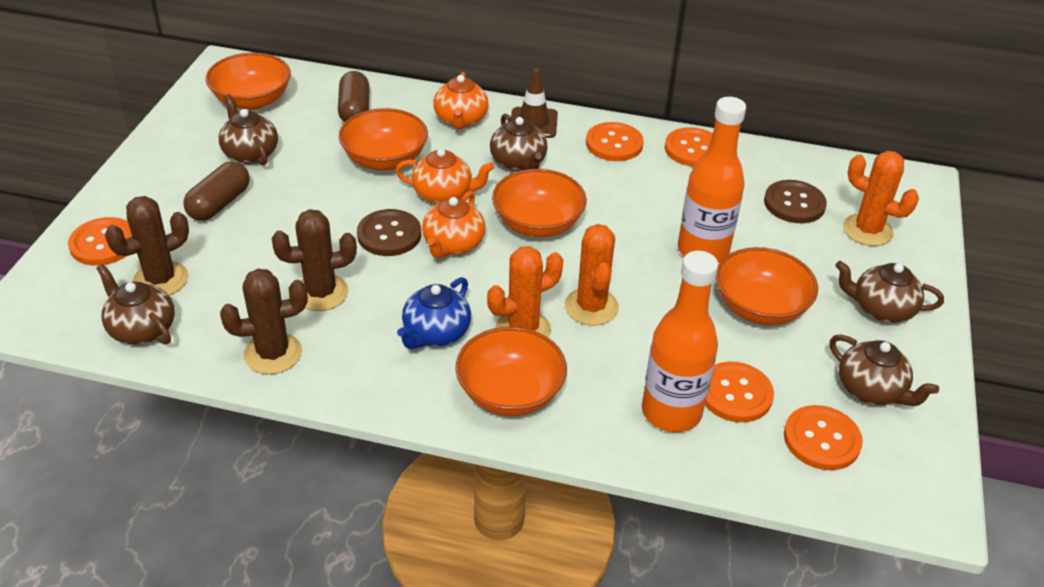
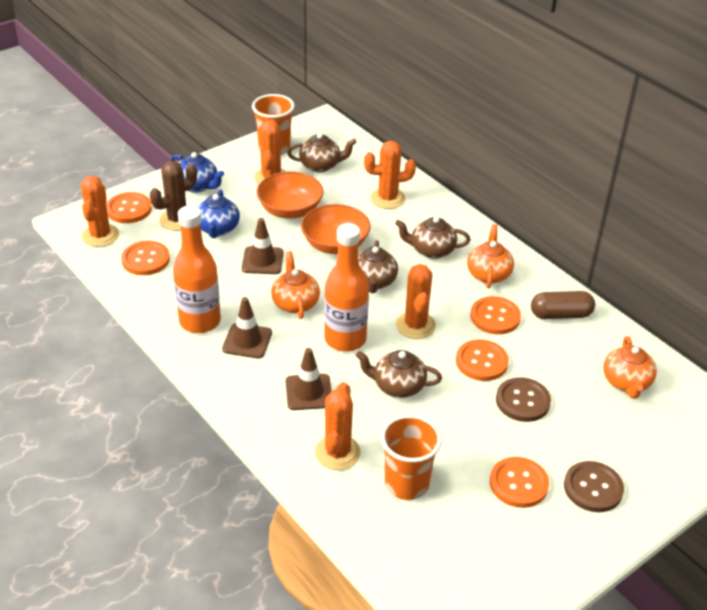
blue teapot: [397,277,471,349] = 1 -> [171,152,224,193] [198,190,240,238] = 2
brown cactus: [105,196,189,295] [220,269,308,374] [272,209,357,311] = 3 -> [150,161,197,231] = 1
brown capsule: [183,161,250,221] [338,71,370,122] = 2 -> [531,291,595,319] = 1
brown teapot: [96,264,175,345] [219,94,278,165] [490,113,548,172] [830,334,939,406] [835,261,944,323] = 5 -> [287,133,357,173] [355,350,442,398] [358,240,398,293] [395,217,470,259] = 4
brown traffic cone: [511,68,558,138] = 1 -> [222,297,272,358] [242,218,284,274] [286,348,331,410] = 3
orange bowl: [206,53,291,110] [339,108,428,170] [455,327,567,416] [492,169,587,237] [716,247,818,325] = 5 -> [256,172,323,219] [301,204,371,254] = 2
orange cactus: [487,246,563,337] [565,224,619,326] [843,151,919,246] = 3 -> [81,176,119,247] [254,120,286,184] [315,382,361,470] [364,141,416,209] [396,264,436,339] = 5
orange cup: none = 0 -> [252,94,295,155] [381,414,442,500] = 2

